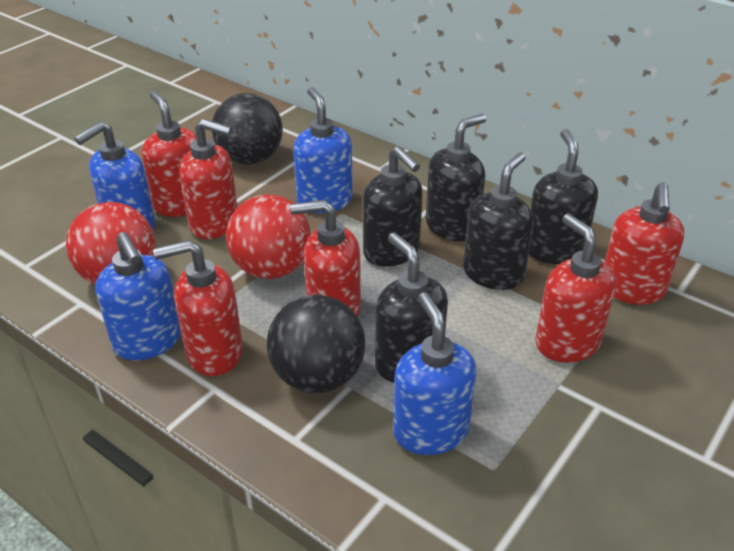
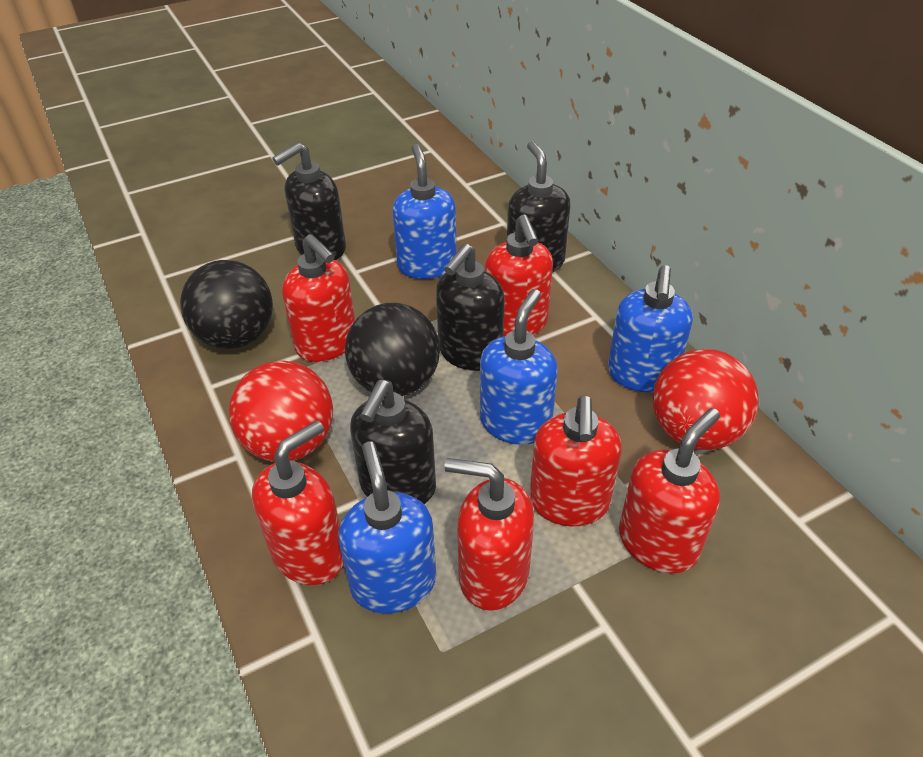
black soap dispenser: [363,146,423,267] [375,232,448,383] [426,114,486,242] [463,153,534,290] [529,129,598,264] = 5 -> [272,142,346,260] [350,380,436,504] [436,244,505,371] [507,141,571,273] = 4

